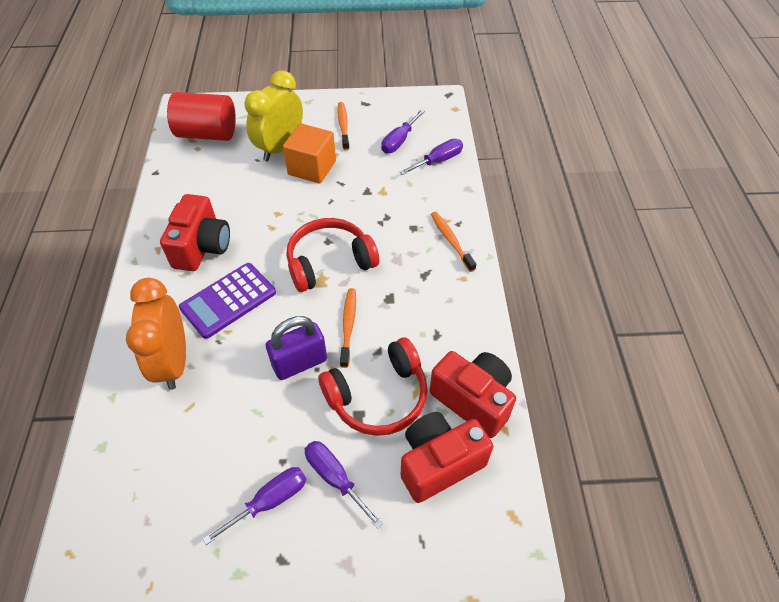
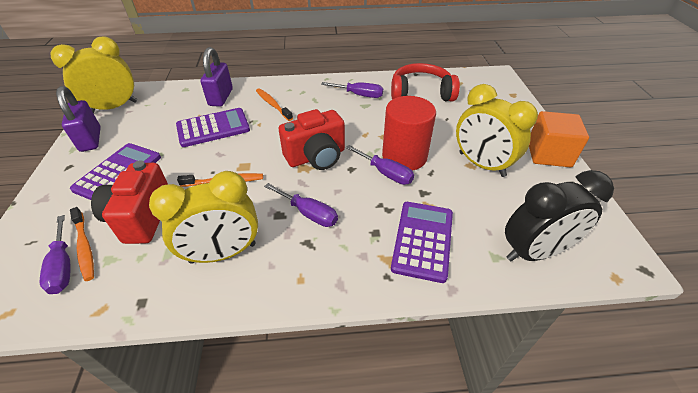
black clock: none = 0 -> [505,170,614,261] = 1
orange clock: [126,278,186,390] = 1 -> none = 0
purple calculator: [179,263,276,339] = 1 -> [70,143,161,200] [176,108,250,147] [391,202,453,283] = 3
purple padlock: [266,316,327,380] = 1 -> [56,86,101,152] [200,47,233,107] = 2
red camera: [160,194,230,271] [401,412,493,503] [430,351,516,438] = 3 -> [91,160,168,244] [279,109,345,170] = 2
red headphones: [286,218,379,292] [318,338,428,436] = 2 -> [391,63,460,101] = 1
yellow clock: [245,70,303,161] = 1 -> [51,36,137,114] [149,171,258,264] [456,84,538,177] = 3

